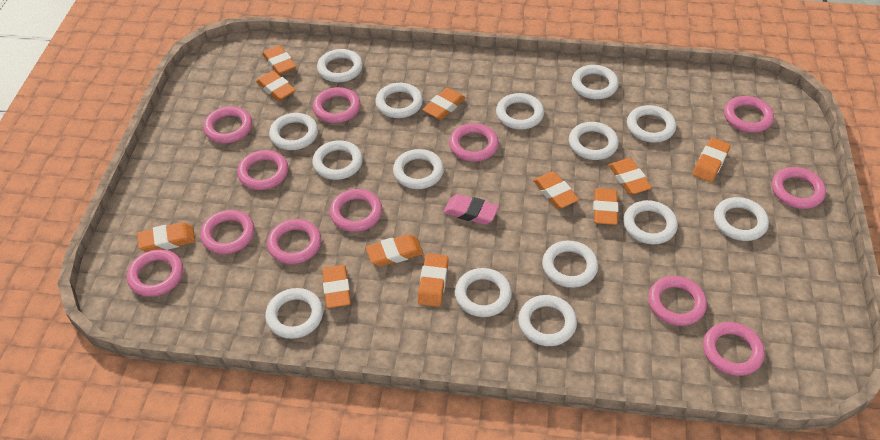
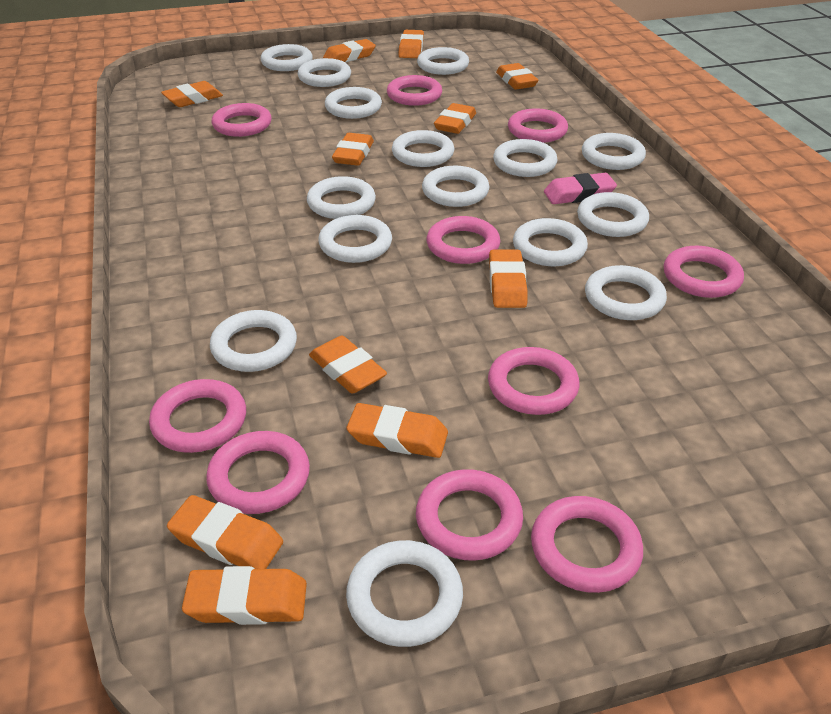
pink ring: [127,249,183,297] [200,210,254,254] [203,106,252,143] [237,150,288,190] [267,219,321,264] [313,87,360,123] [330,189,382,232] [449,123,499,162] [648,276,707,326] [703,322,765,376] [724,96,774,133] [772,167,826,209] = 12 -> [149,379,246,453] [206,431,310,514] [212,103,272,137] [387,75,442,106] [416,469,523,561] [426,216,500,264] [488,347,579,415] [508,108,568,143] [531,496,643,593] [664,246,744,298] = 10

